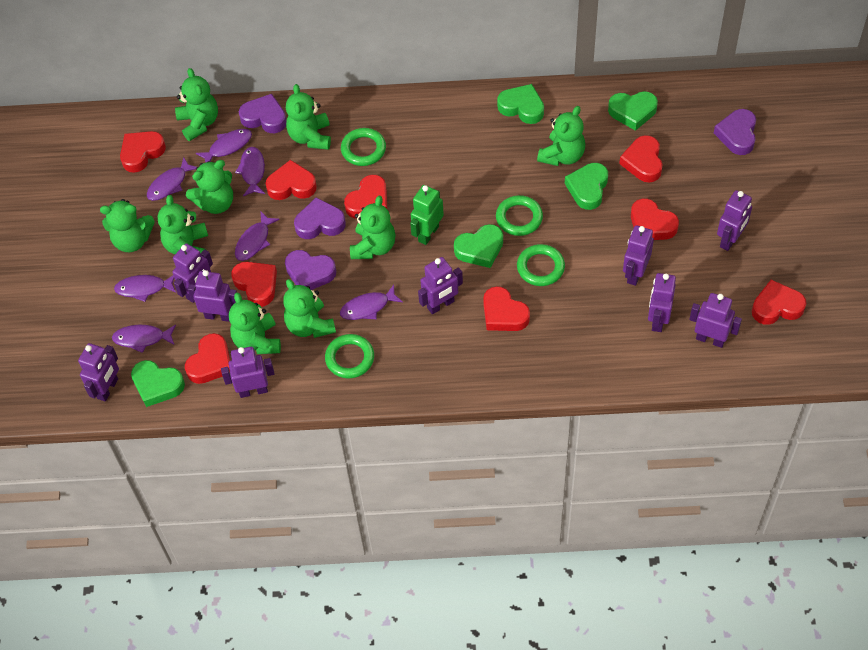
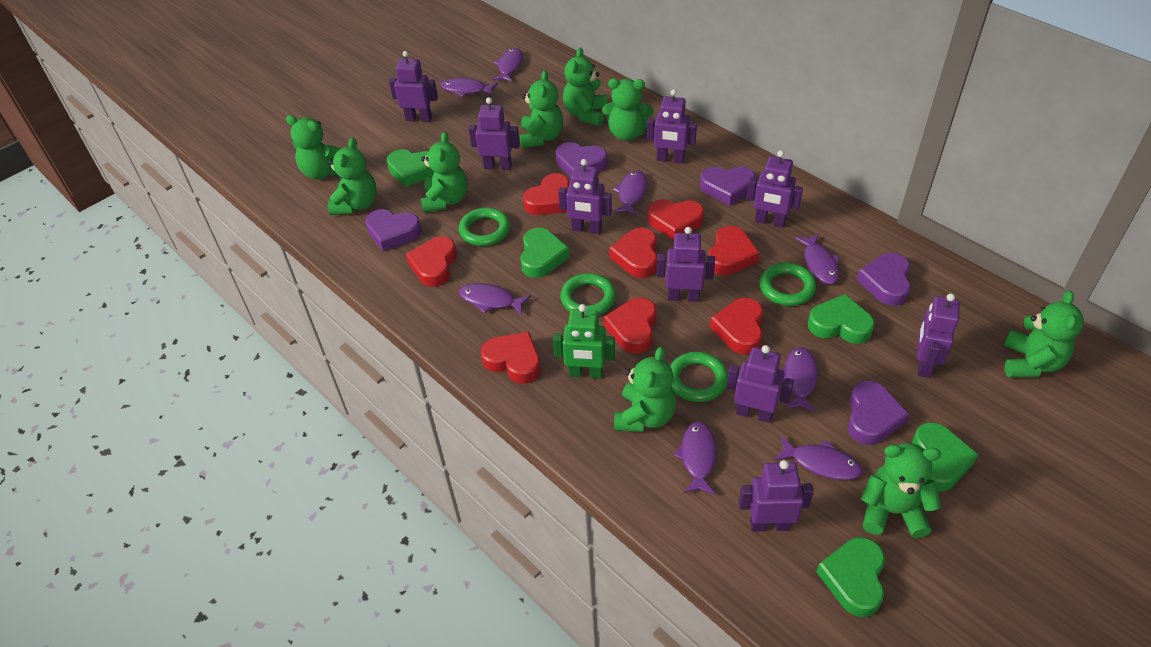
purple fish: [112,325,176,353] [114,275,176,302] [147,157,197,201] [196,129,252,162] [235,147,265,196] [235,212,280,261] [340,285,403,320] = 7 -> [441,78,498,97] [459,283,531,315] [492,48,523,82] [613,170,647,216] [674,421,717,495] [774,435,863,480] [781,347,818,412] [795,233,839,284] = 8
purple heart: [239,94,287,133] [285,250,336,290] [294,197,346,239] [714,109,756,155] = 4 -> [365,209,422,252] [556,142,607,177] [700,166,755,206] [848,381,910,445] [857,253,911,306] = 5
red heart: [120,131,166,173] [185,333,230,384] [231,262,277,307] [265,160,317,200] [344,175,387,218] [483,286,530,331] [619,135,663,183] [631,198,679,240] [752,280,807,325] = 9 -> [406,236,457,287] [481,332,541,384] [523,173,570,215] [604,298,656,354] [609,227,657,278] [647,199,704,240] [708,226,760,276] [710,298,763,355] = 8

